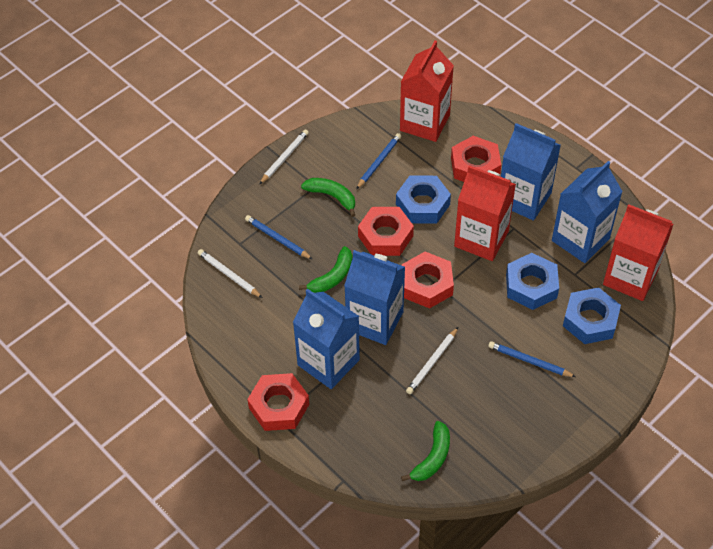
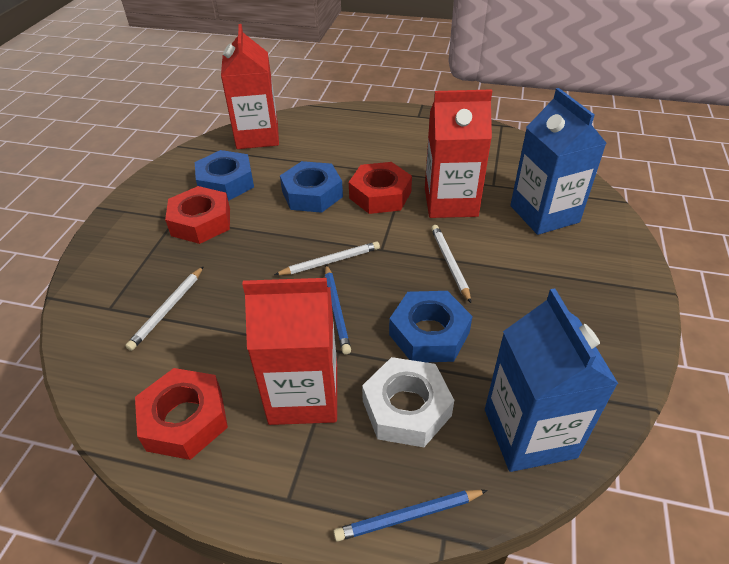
blue carton: [293,289,360,389] [344,250,405,345] [501,123,561,220] [552,161,623,263] = 4 -> [485,288,618,472] [510,88,606,235] = 2
blue pencil: [245,215,312,259] [356,133,401,189] [488,341,576,377] = 3 -> [325,264,351,354] [333,490,488,541] = 2
green banana: [299,246,352,293] [301,178,355,217] [401,421,450,481] = 3 -> none = 0
red nut: [247,373,309,431] [358,207,414,256] [402,252,454,309] [451,136,501,182] = 4 -> [135,368,228,460] [165,186,230,244] [349,162,412,214] = 3
white nut: none = 0 -> [362,357,454,447] = 1

